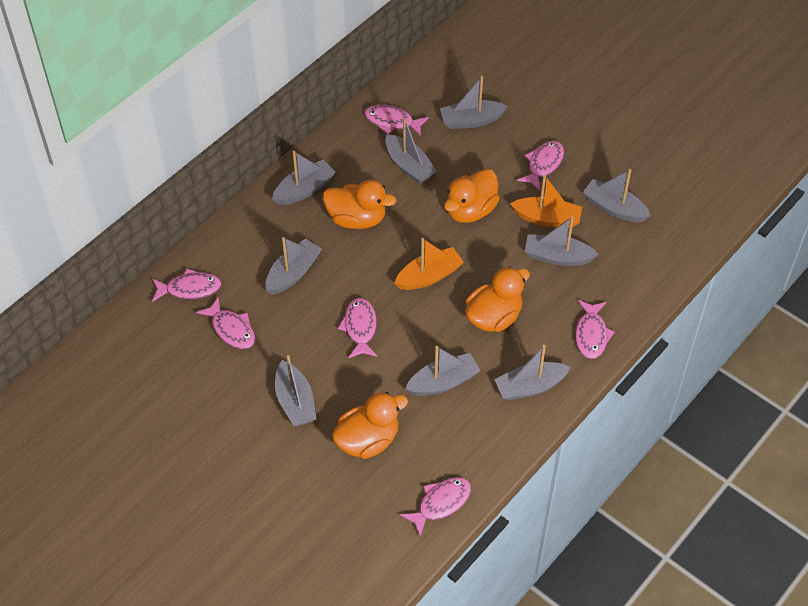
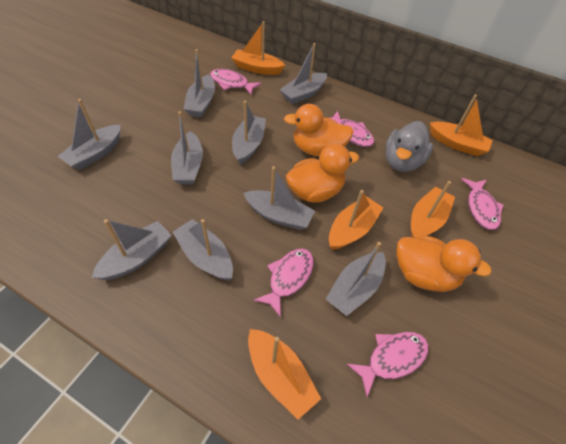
grey duck: none = 0 -> [385,121,433,172] = 1
orange boat: [394,238,464,290] [510,175,582,228] = 2 -> [231,21,285,75] [248,329,321,419] [329,190,383,250] [411,181,455,238] [430,95,493,156] = 5
orange duck: [323,180,397,229] [332,392,408,459] [444,169,500,223] [465,267,530,332] = 4 -> [284,104,354,157] [286,144,359,203] [396,235,492,292] = 3
pink fish: [152,268,222,302] [196,297,256,349] [338,298,377,358] [364,105,429,136] [400,477,471,536] [517,141,564,190] [575,300,615,359] = 7 -> [210,69,262,95] [253,249,314,317] [330,111,374,147] [347,332,428,397] [462,178,504,230] = 5

